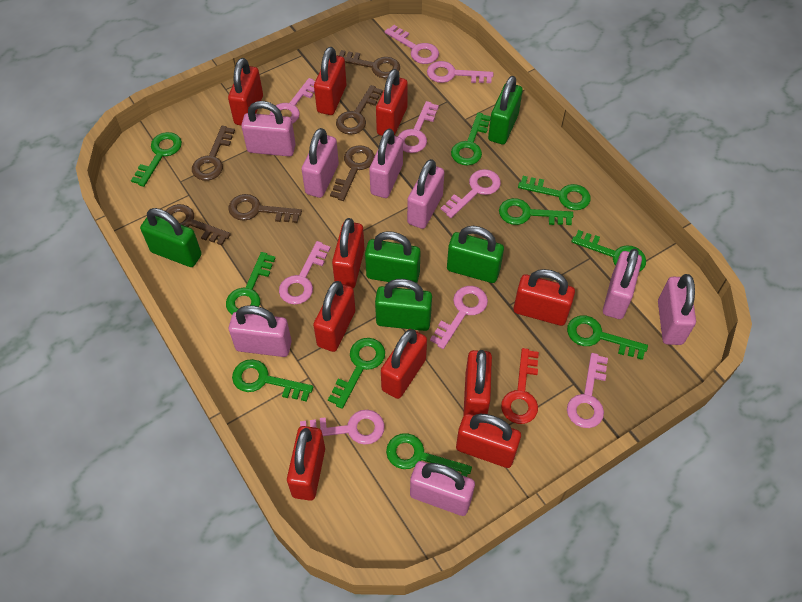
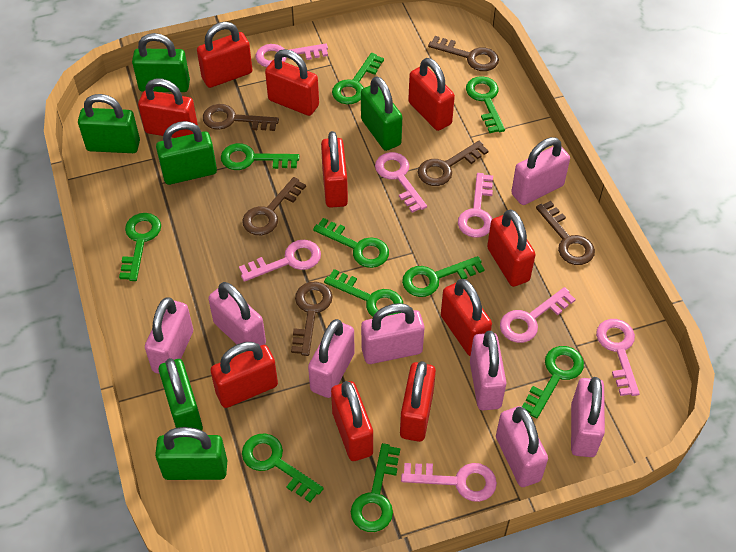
green padlock: [140,208,202,267] [365,231,421,283] [375,279,432,331] [447,226,504,283] [488,76,523,145] = 5 -> [78,94,140,153] [132,33,190,92] [155,427,227,480] [156,121,217,185] [159,358,203,430] [361,76,402,151] = 6
pink key: [270,78,315,124] [279,241,330,305] [300,410,385,445] [385,25,439,64] [398,101,439,153] [427,61,493,83] [430,286,488,349] [441,169,501,218] [567,353,608,428] = 9 -> [239,240,321,282] [256,44,328,67] [375,152,427,213] [401,463,497,502] [458,173,493,238] [500,287,576,343] [596,319,640,396] = 7
red key: [501,348,539,424] = 1 -> none = 0

